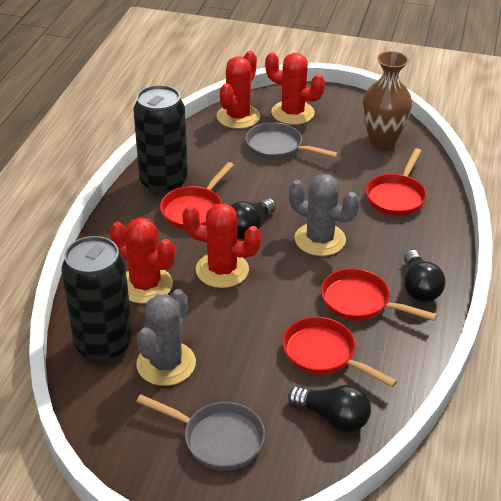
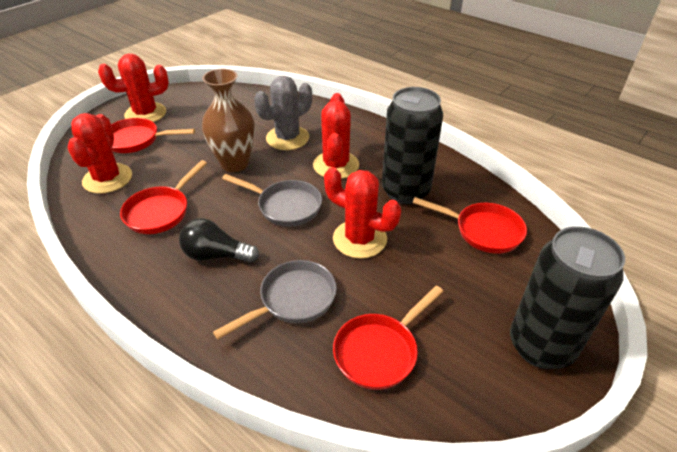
black light bulb: [230,198,276,239] [288,385,371,432] [404,250,445,302] = 3 -> [179,218,259,263] = 1
grey cactus: [136,289,196,386] [289,174,360,256] = 2 -> [254,76,312,150] = 1

